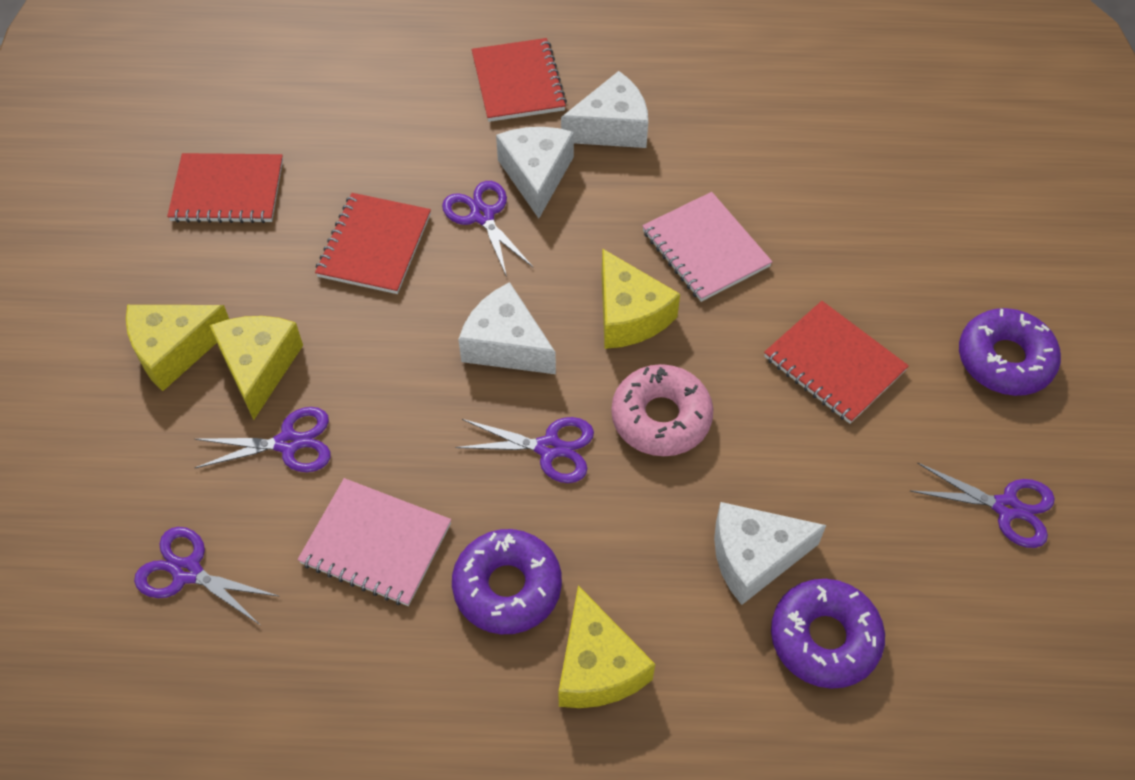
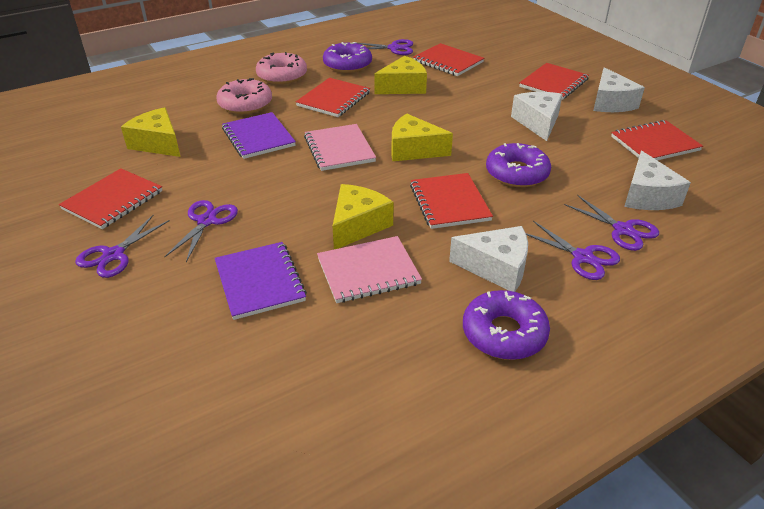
pink donut: [611,364,713,456] = 1 -> [216,78,272,114] [256,52,307,84] = 2
purple notebook: none = 0 -> [215,242,307,320] [222,112,296,159] = 2
red notebook: [167,153,283,223] [315,193,431,294] [472,38,567,122] [764,301,909,424] = 4 -> [59,168,162,229] [296,78,370,117] [410,173,493,229] [413,43,484,76] [519,63,589,100] [611,120,703,160] = 6

